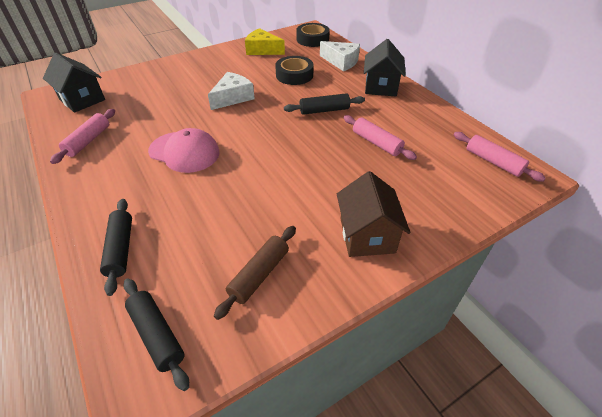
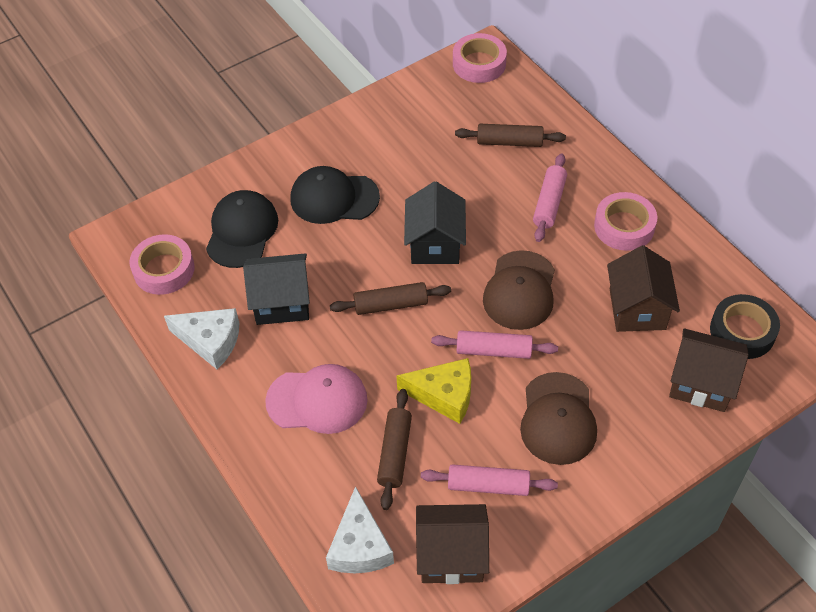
black cap: none = 0 -> [206,190,278,268] [290,166,380,224] = 2
black rolling pin: [100,199,132,296] [123,278,189,391] [284,93,365,115] = 3 -> none = 0
black tape: [275,56,314,85] [296,23,330,47] = 2 -> [710,294,780,359] = 1
brown cap: none = 0 -> [483,250,555,330] [520,372,597,465] = 2
brown house: [337,171,411,257] = 1 -> [416,504,489,584] [607,246,680,332] [669,328,749,412] = 3
brown rolling pin: [214,226,296,320] = 1 -> [330,282,451,315] [377,389,412,510] [455,124,566,147] = 3
pink tape: none = 0 -> [129,234,195,295] [453,33,507,83] [594,192,657,251] = 3

